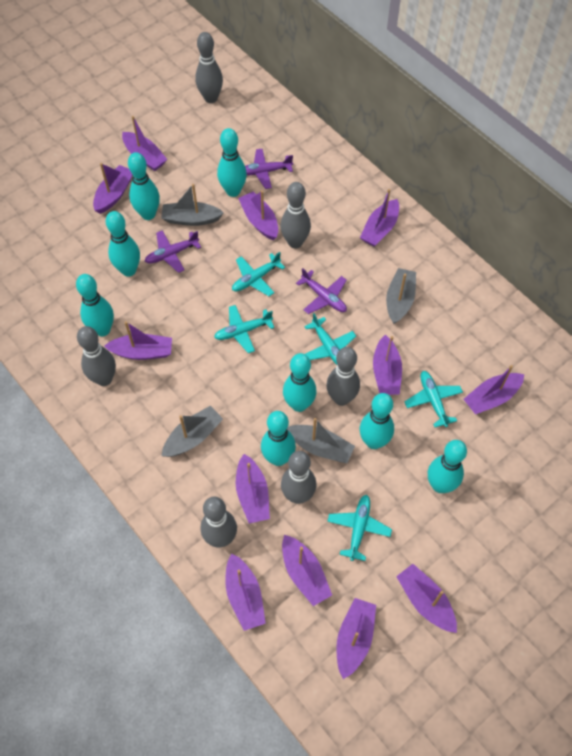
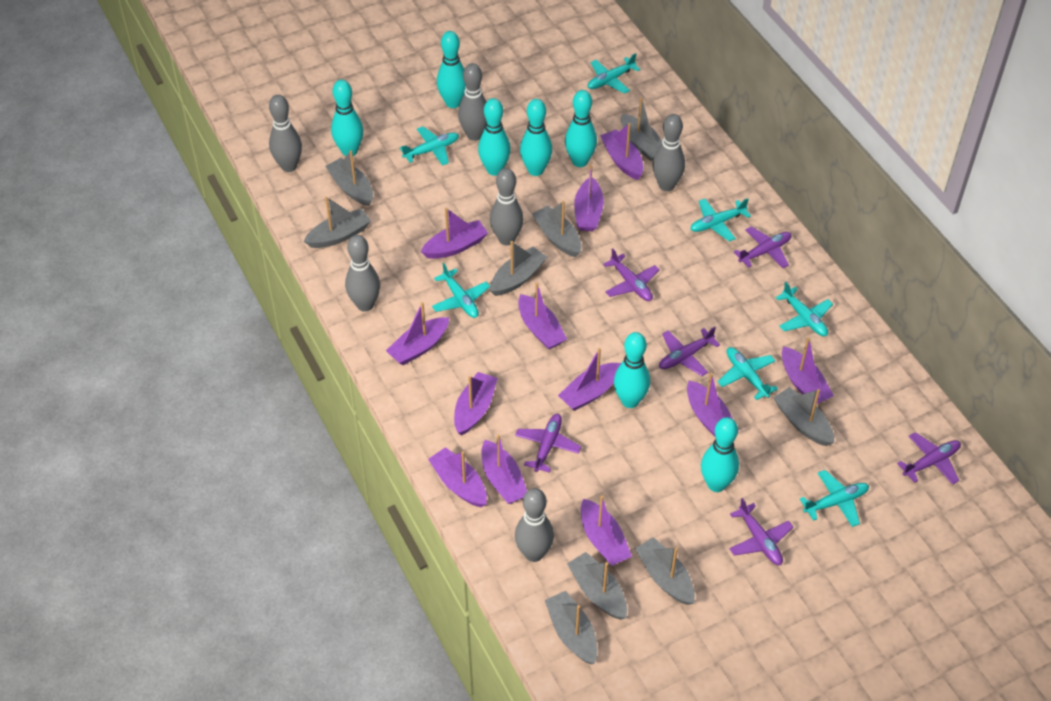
grey boat: [161,184,224,226] [162,406,223,457] [287,418,355,463] [386,268,416,324] = 4 -> [303,197,371,248] [325,150,373,206] [490,241,547,296] [532,201,581,257] [545,591,597,664] [567,552,627,620] [621,97,662,161] [635,537,695,605] [773,387,834,446] = 9
purple plane: [145,230,201,273] [245,149,293,189] [296,268,347,314] = 3 -> [515,414,581,473] [603,248,660,301] [659,327,720,376] [729,498,793,565] [734,226,792,268] [897,432,961,485] = 6
turquoise bowling pin: [76,274,114,337] [106,211,140,277] [128,152,160,220] [217,128,247,197] [261,411,296,466] [283,353,317,412] [360,393,394,449] [428,440,467,493] = 8 -> [331,80,364,156] [437,31,466,108] [478,98,511,176] [520,99,552,176] [565,90,597,167] [614,332,650,408] [701,417,739,492] = 7
turquoise plane: [214,305,274,353] [232,252,285,296] [304,313,356,365] [327,495,392,561] [404,371,463,427] = 5 -> [400,126,459,166] [432,263,490,318] [588,53,640,94] [690,198,751,241] [718,347,778,400] [775,282,833,336] [800,470,869,527] = 7

